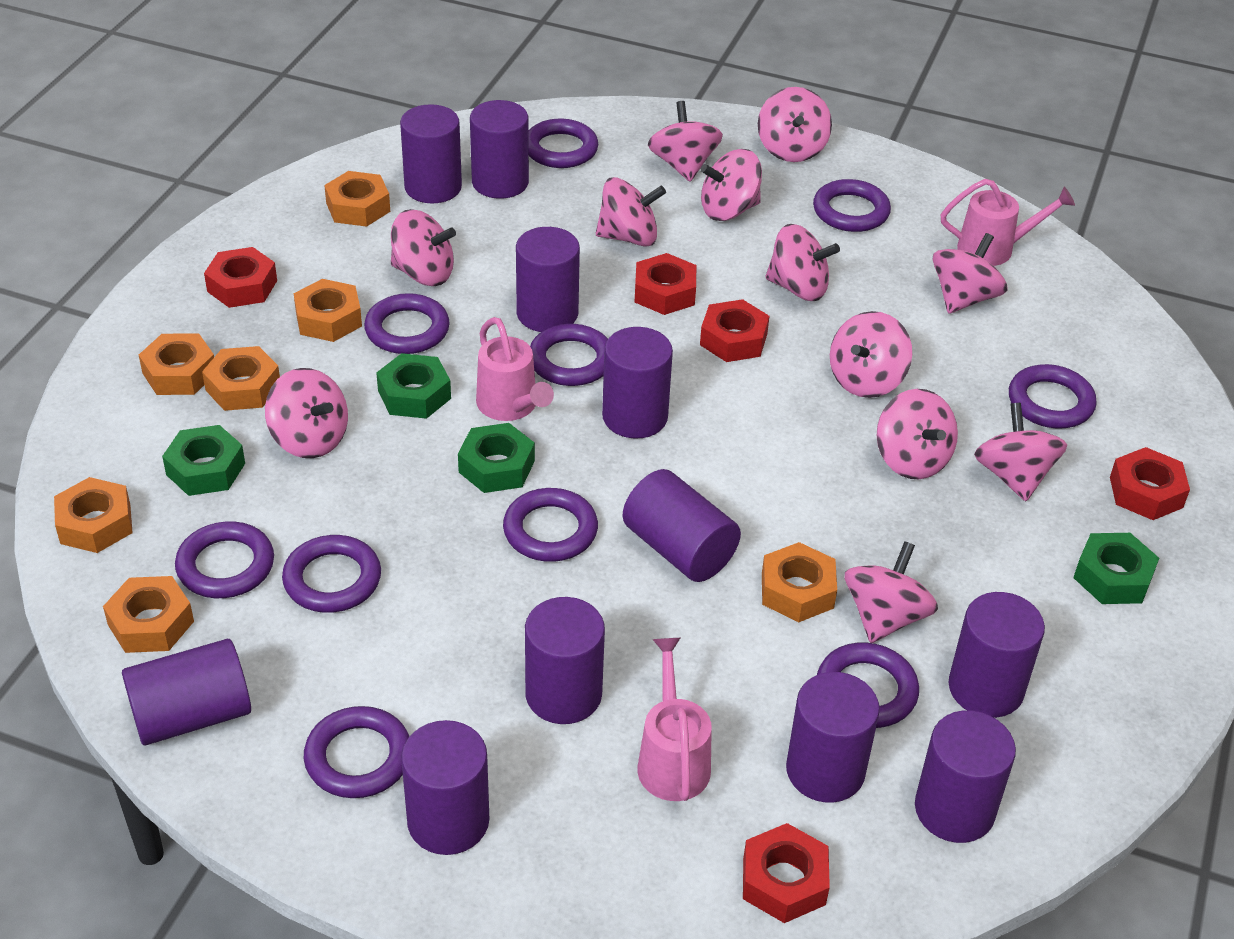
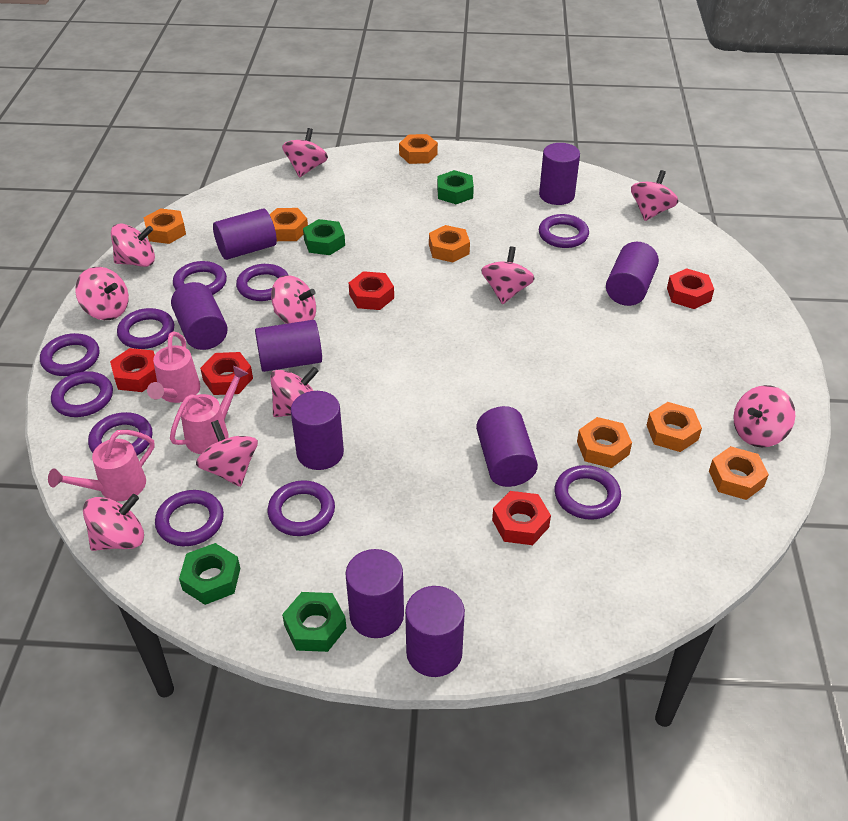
pink spinning top: [265,368,348,458] [391,209,456,286] [596,177,666,246] [648,101,723,182] [700,149,762,221] [758,87,832,162] [766,224,840,301] [830,311,912,398] [845,541,938,643] [877,389,958,479] [932,233,1007,314] [974,403,1067,501] = 12 -> [75,267,129,320] [83,494,144,551] [111,224,155,267] [196,420,258,487] [270,367,319,417] [271,275,316,324] [282,128,328,177] [481,247,535,304] [631,170,678,221] [733,385,795,447] = 10
purple cylinder: [122,639,251,745] [400,104,462,203] [401,720,489,855] [470,100,529,199] [516,227,580,332] [525,597,605,724] [602,327,673,439] [623,469,741,582] [786,672,880,803] [915,710,1016,843] [948,592,1045,718] = 11 -> [171,282,228,350] [213,209,277,260] [255,320,322,372] [291,391,344,470] [346,549,404,638] [405,586,465,677] [476,406,538,487] [539,143,580,205] [606,242,659,306] = 9

